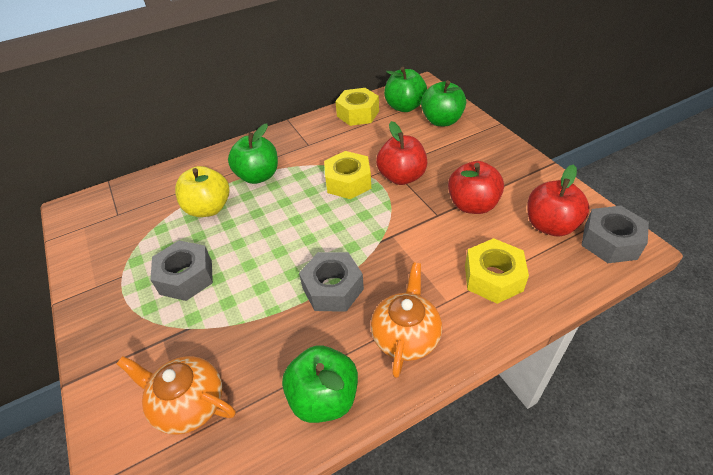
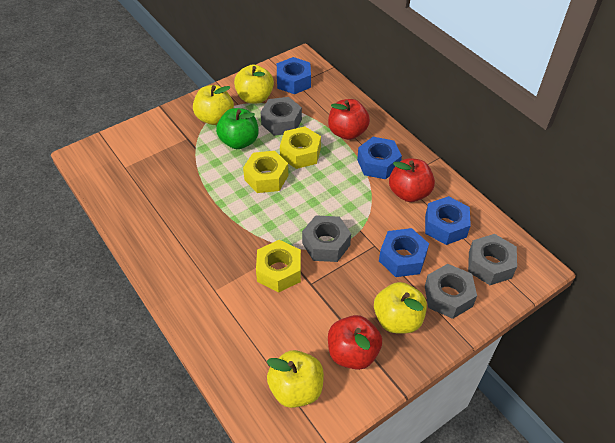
blue nut: none = 0 -> [277,57,311,94] [357,137,402,179] [379,228,429,277] [425,196,471,245] = 4
green apple: [228,123,278,184] [282,345,358,423] [384,67,427,112] [421,80,466,126] = 4 -> [216,108,259,149] = 1
grey nut: [150,241,213,301] [299,252,364,312] [581,206,649,263] = 3 -> [260,97,302,136] [302,215,351,262] [425,264,477,319] [468,234,517,285] = 4
orange teapot: [117,356,236,435] [371,262,442,378] = 2 -> none = 0
yellow apple: [175,166,229,217] = 1 -> [193,85,234,125] [234,64,274,104] [267,350,324,408] [374,282,427,333] = 4

